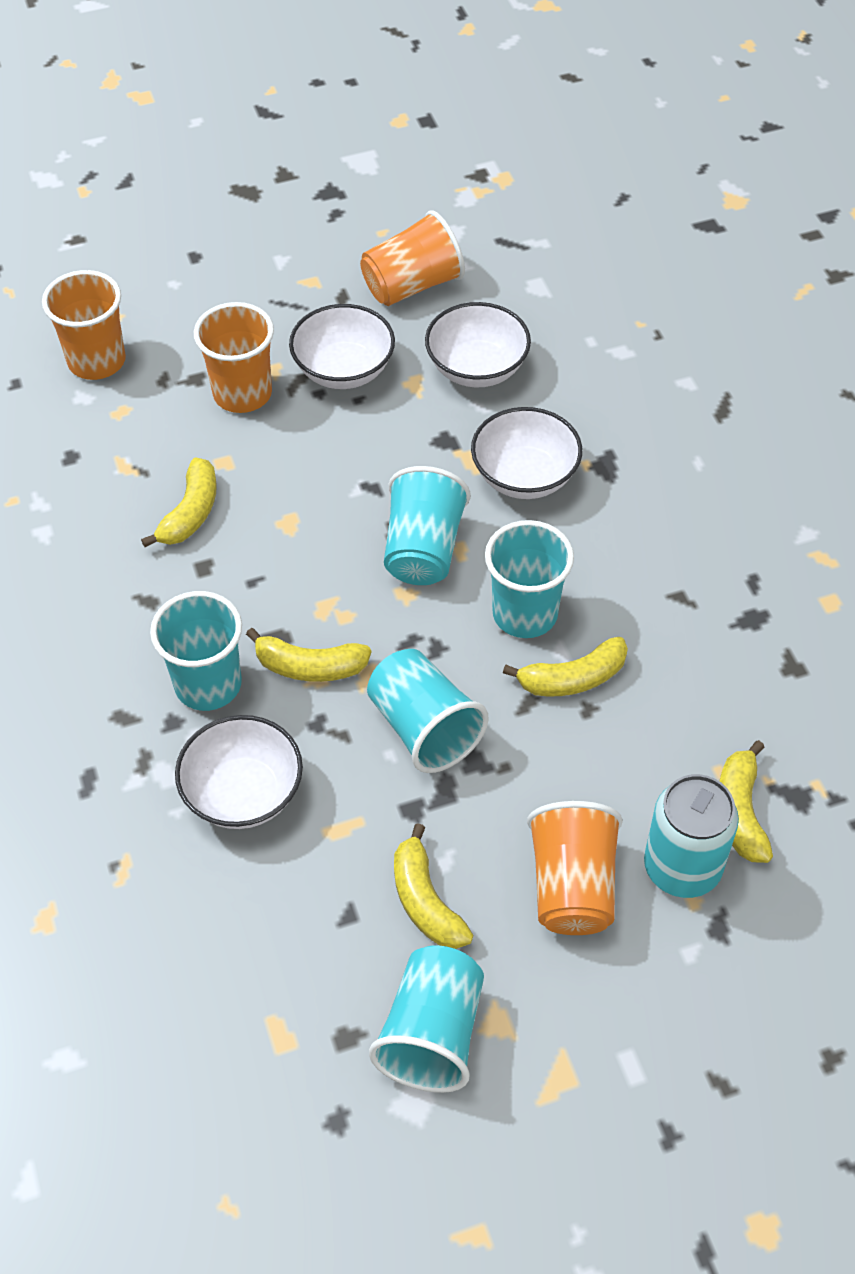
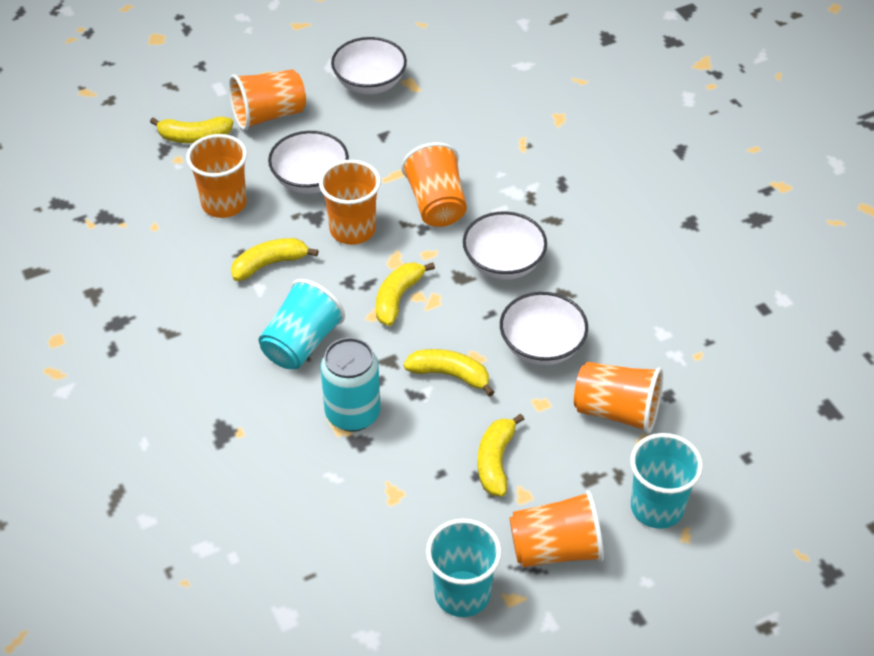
orange cup: [42,270,126,380] [194,302,274,413] [360,210,465,306] [527,801,623,935] = 4 -> [186,134,247,218] [229,69,306,130] [319,160,381,245] [401,142,467,227] [510,490,604,567] [574,362,663,434] = 6
turquoise cup: [150,591,242,711] [367,649,489,773] [369,945,484,1093] [384,466,470,585] [485,520,574,638] = 5 -> [259,279,345,369] [426,518,502,617] [630,433,703,529] = 3

